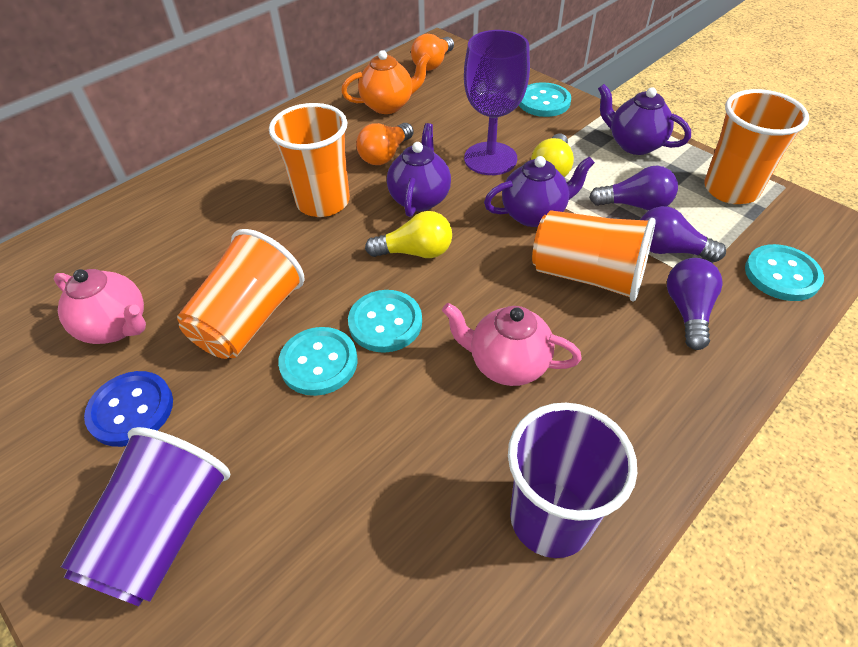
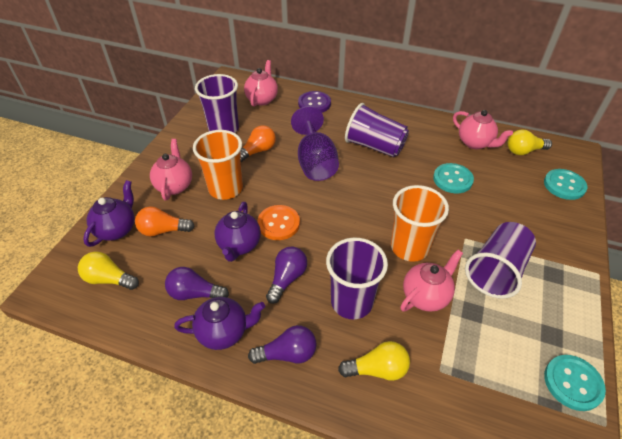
blue button: [84,371,173,447] = 1 -> none = 0
orange button: none = 0 -> [257,205,300,240] = 1
orange cup: [177,229,305,359] [269,103,350,217] [532,210,656,301] [704,89,809,204] = 4 -> [193,130,243,200] [391,185,449,262] = 2
orange teapot: [341,50,431,114] = 1 -> none = 0
pink teapot: [54,269,146,344] [442,303,582,386] = 2 -> [150,139,192,200] [244,60,278,107] [400,250,463,312] [453,110,513,149] = 4
purple button: none = 0 -> [298,91,331,112] = 1
purple cup: [61,427,230,606] [508,403,637,558] = 2 -> [195,74,239,133] [326,238,388,319] [345,103,409,157] [465,222,536,299] = 4
turquoise button: [278,327,358,396] [348,290,422,353] [519,82,571,117] [745,244,824,301] = 4 -> [433,163,474,193] [544,169,587,200] [544,355,606,411] = 3
yellow light bulb: [365,211,452,258] [531,133,574,177] = 2 -> [78,251,139,290] [338,341,410,381] [508,130,552,155] = 3

